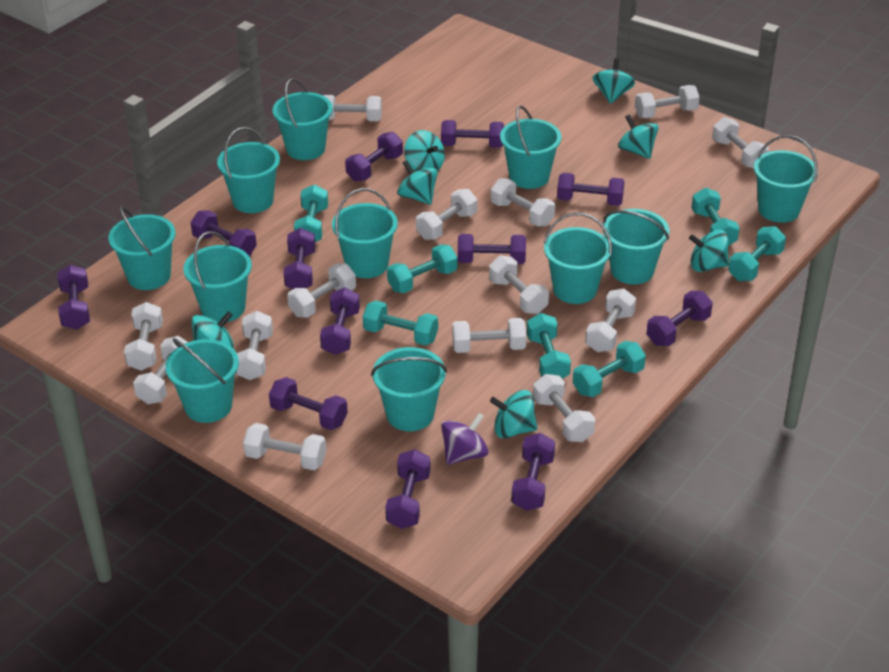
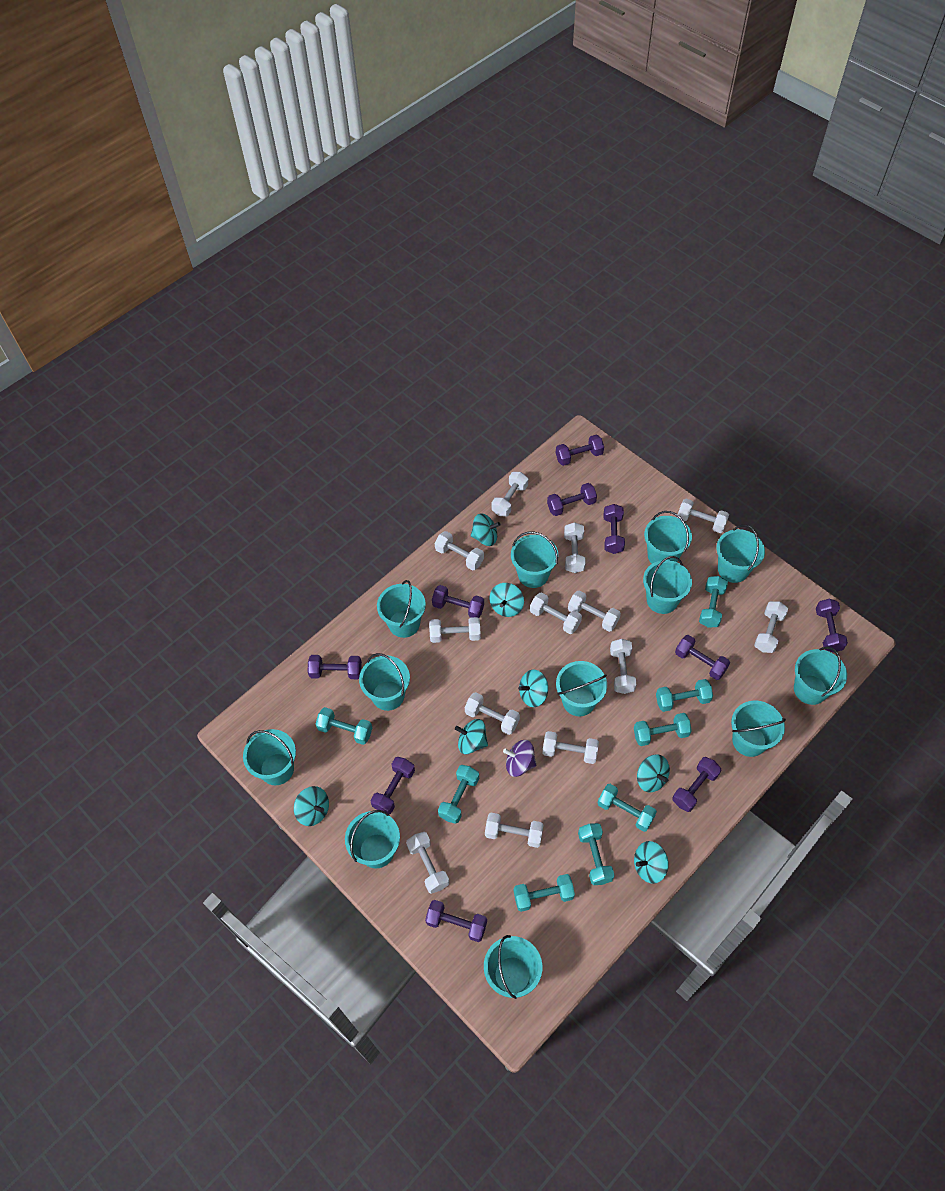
purple dumbbell: [58,265,90,330] [191,210,257,256] [269,377,348,430] [283,228,316,289] [320,287,360,355] [345,132,403,182] [385,449,431,529] [441,120,504,148] [458,234,526,264] [511,433,555,511] [557,173,625,206] [647,291,713,346] = 12 -> [308,655,362,679] [371,757,415,814] [425,900,487,942] [432,585,484,618] [547,483,597,516] [556,435,604,466] [604,504,625,554] [672,757,721,812] [675,635,730,680] [816,599,848,652] = 10
turquoise bucket: [109,206,175,290] [165,338,239,423] [183,231,252,322] [217,127,280,213] [273,78,333,160] [332,188,398,278] [371,347,447,431] [500,105,562,189] [544,212,612,304] [603,209,669,284] [754,135,818,223] = 11 -> [243,729,296,785] [345,810,400,868] [359,653,410,711] [377,580,426,638] [484,935,542,999] [511,532,558,588] [556,661,607,716] [643,556,692,614] [644,511,692,564] [717,525,765,583] [731,700,786,757] [794,647,847,705] = 12
turquoise dumbbell: [294,185,328,242] [363,300,438,346] [387,244,457,293] [527,313,571,379] [573,341,646,397] [691,188,740,246] [728,226,786,281] = 7 -> [316,707,372,745] [438,765,479,824] [514,874,575,912] [578,823,615,885] [598,784,657,832] [634,713,692,746] [656,679,713,712] [699,576,728,628] = 8
white dumbbell: [124,302,163,371] [133,336,188,404] [235,311,273,380] [243,423,326,470] [287,263,356,318] [323,95,382,121] [416,189,477,240] [452,318,527,353] [489,255,549,314] [491,178,555,226] [533,374,595,442] [585,288,636,352] [635,85,700,118] [712,117,769,169] = 14 -> [406,832,449,894] [429,617,481,643] [435,531,484,570] [465,692,520,735] [485,813,544,848] [492,472,528,517] [530,592,582,634] [542,731,599,764] [564,522,586,573] [568,591,621,632] [610,639,636,694] [677,499,729,533] [754,601,788,653] = 13

